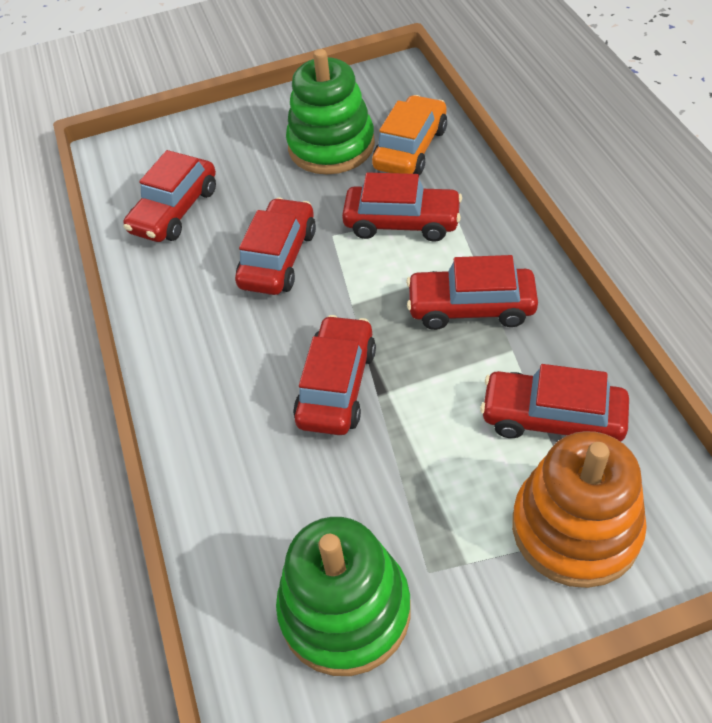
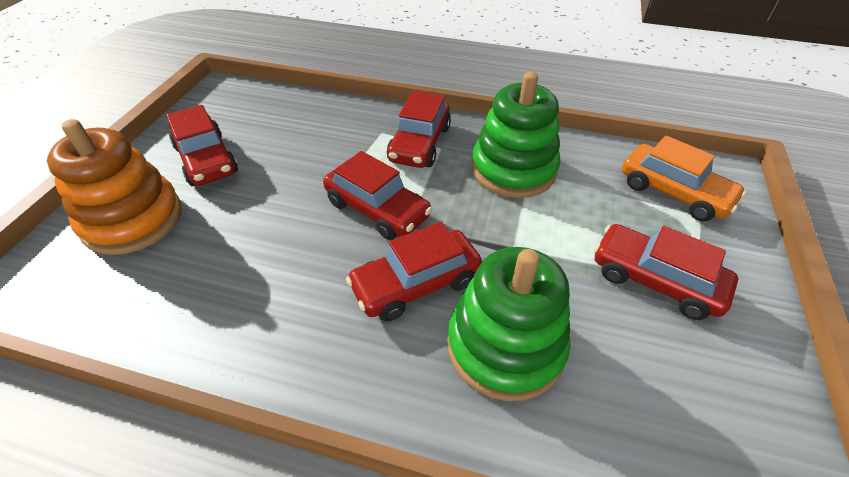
red car: [123,150,216,242] [235,198,316,295] [293,315,376,435] [342,172,462,242] [406,255,538,330] [480,364,629,442] = 6 -> [166,105,238,186] [323,151,432,240] [346,222,482,321] [387,91,451,168] [594,224,738,320] = 5

